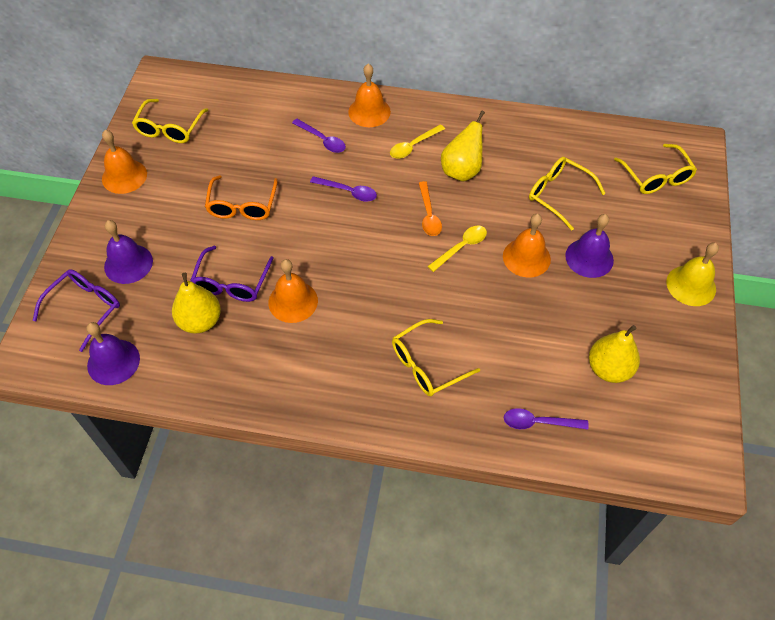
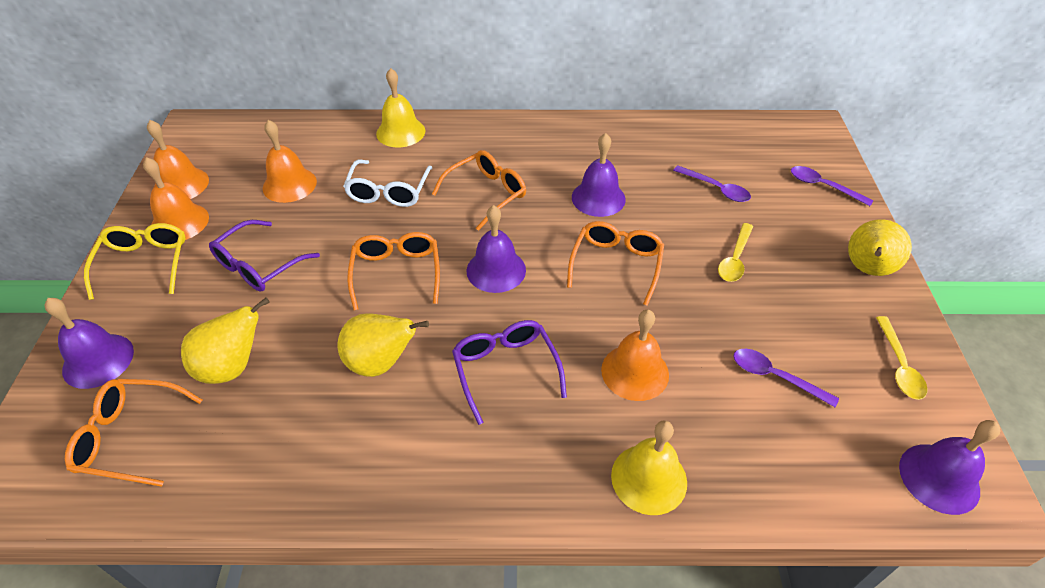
orange glasses: [205,175,278,220] = 1 -> [65,379,202,487] [347,232,440,310] [432,150,526,231] [567,221,664,306] = 4
orange spoon: [419,181,442,236] = 1 -> none = 0
purple bell: [86,322,140,385] [104,220,153,284] [565,214,614,278] = 3 -> [44,298,134,389] [467,205,526,293] [572,133,626,217] [899,420,1001,515] = 4
white glasses: none = 0 -> [343,160,432,207] = 1
yellow bell: [666,243,719,306] = 1 -> [376,68,426,147] [611,420,687,515] = 2
yellow glasses: [132,99,208,143] [392,319,480,396] [529,157,606,230] [614,144,697,194] = 4 -> [84,223,186,300] = 1

